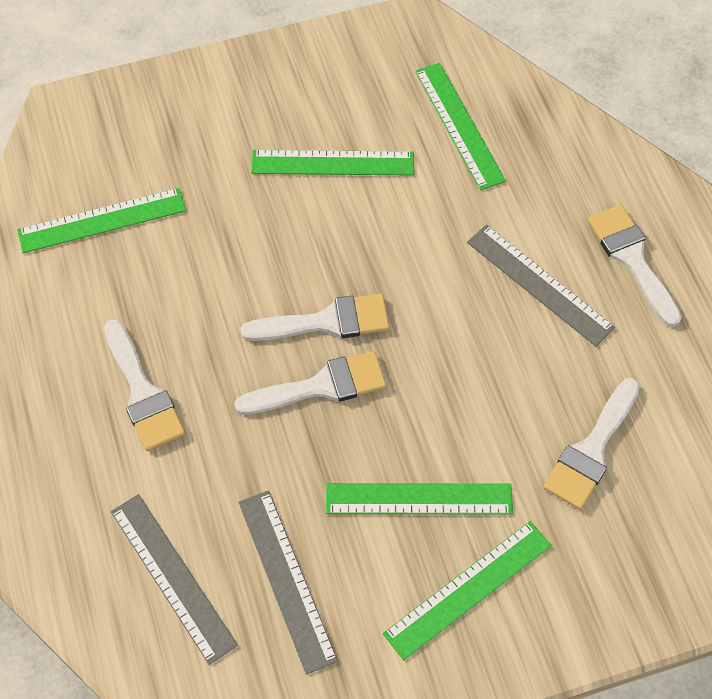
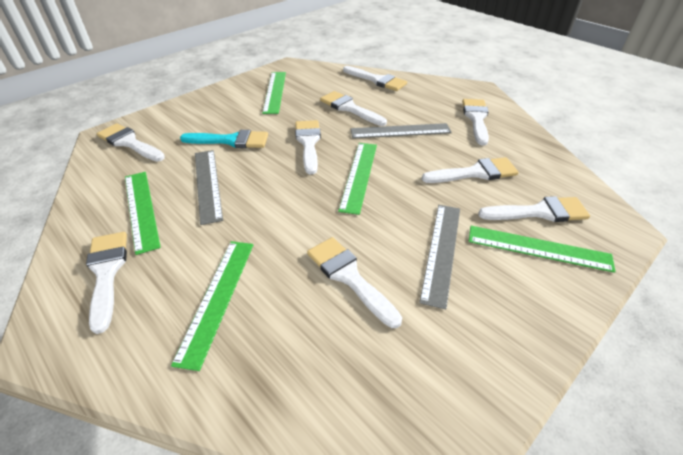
turquoise brush: none = 0 -> [180,130,268,148] = 1
white brush: [104,320,185,451] [234,351,386,415] [241,294,390,341] [543,378,640,509] [588,205,682,327] = 5 -> [86,232,127,334] [97,123,165,161] [295,120,321,174] [307,237,402,328] [320,91,387,126] [343,66,407,91] [422,157,519,183] [462,99,489,146] [478,196,590,222] = 9

